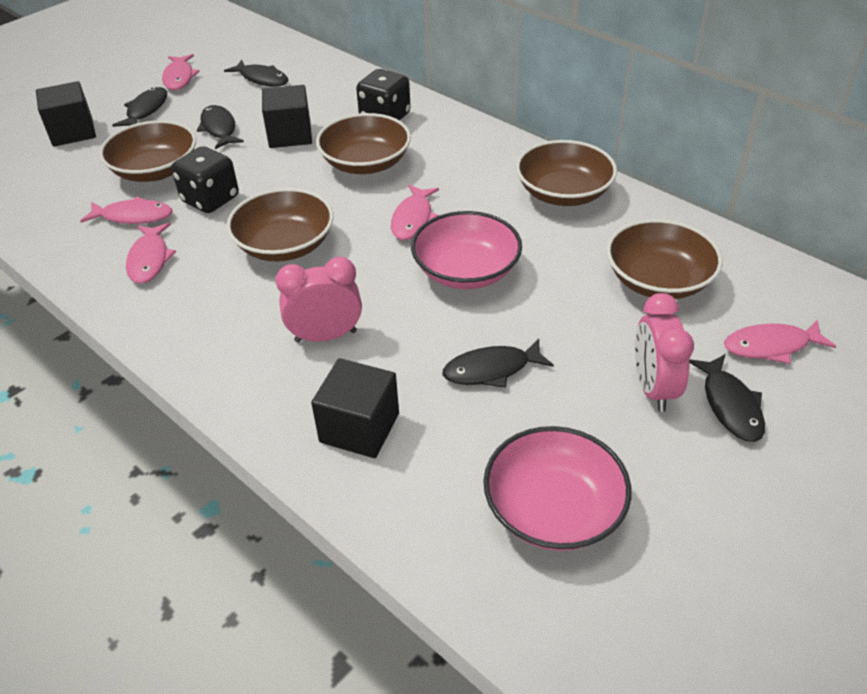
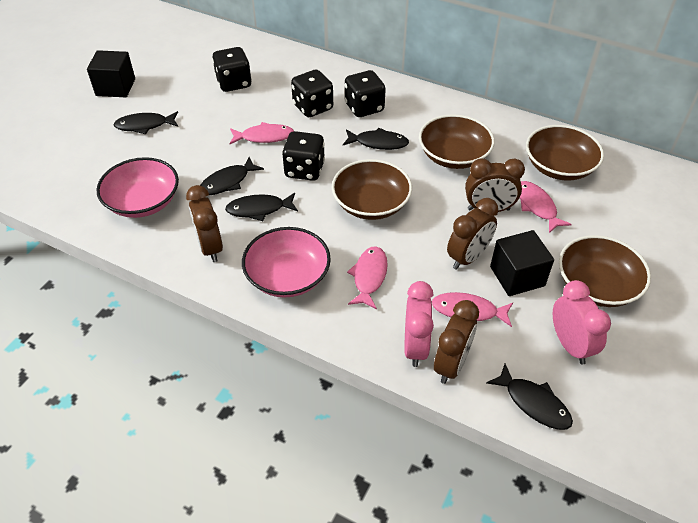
black cube: [36,81,96,147] [262,85,312,148] [311,358,399,458] = 3 -> [87,50,135,97] [490,230,554,296] = 2
black dice: [171,146,239,213] [356,69,411,121] = 2 -> [212,47,252,92] [282,131,325,181] [291,69,333,117] [345,70,386,117] = 4
brown bowl: [99,120,196,182] [227,188,334,262] [316,113,411,174] [516,140,617,206] [606,219,723,299] = 5 -> [332,159,412,220] [419,114,495,169] [526,125,604,180] [559,235,651,307] = 4
brown clock: none = 0 -> [186,185,223,262] [434,300,479,384] [447,198,498,270] [465,159,525,212] = 4
pink fish: [80,197,172,224] [126,223,176,284] [162,54,200,90] [391,185,439,240] [724,320,837,364] = 5 -> [230,122,294,144] [347,246,388,309] [432,292,513,327] [520,181,572,233] = 4

